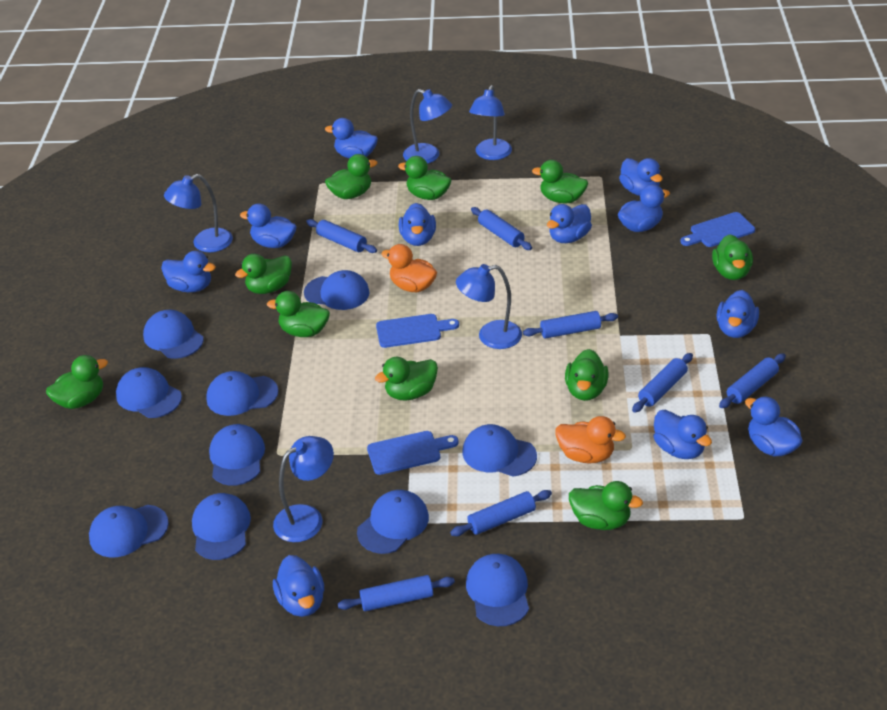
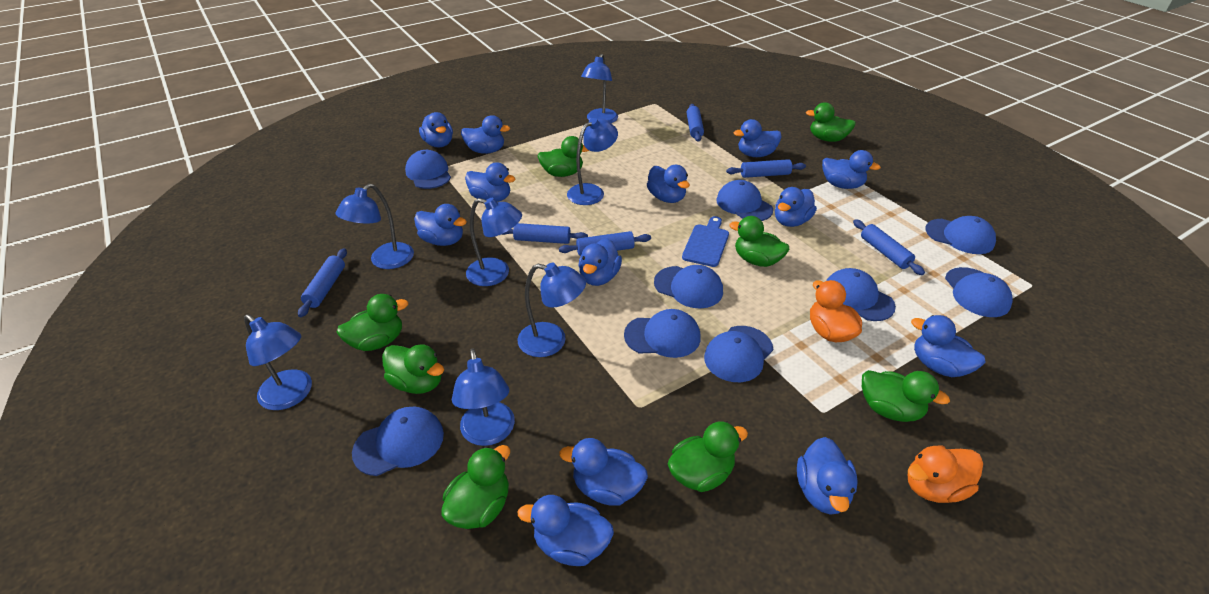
blue cap: [89,505,169,557] [116,367,182,418] [143,310,203,359] [192,493,251,560] [206,371,278,416] [209,424,265,486] [304,270,370,310] [357,490,429,554] [462,424,537,477] [466,554,529,626] = 10 -> [352,406,444,476] [405,150,451,189] [624,309,701,358] [654,265,723,308] [704,326,773,382] [716,180,773,221] [826,268,896,321] [926,216,996,254] [945,267,1013,317] = 9
blue cutting board: [367,431,459,475] [376,314,459,348] [680,212,755,247] = 3 -> [682,216,729,267] = 1
blue duck: [161,251,216,292] [240,203,297,248] [273,555,324,617] [325,118,378,158] [399,203,436,246] [547,204,592,243] [618,184,670,232] [619,158,663,196] [653,410,712,459] [716,290,759,338] [745,396,803,456] = 11 -> [414,204,467,246] [419,112,453,147] [461,115,510,154] [465,162,516,202] [518,495,614,566] [559,438,648,506] [578,238,622,286] [647,165,690,203] [734,119,782,157] [775,187,817,227] [797,437,858,515] [822,150,881,189] [911,315,986,377] = 13
blue lamp: [164,174,233,252] [273,436,334,542] [403,89,452,164] [456,264,522,349] [469,85,512,160] = 5 -> [244,314,312,410] [335,184,414,269] [452,348,515,446] [466,198,522,286] [517,263,586,357] [567,118,618,205] [581,54,618,123] = 7
blue rolling pin: [306,219,377,253] [338,575,455,611] [450,490,552,536] [471,207,532,250] [523,311,618,339] [632,353,693,413] [719,353,786,408] = 7 -> [298,248,347,317] [501,223,588,244] [559,231,651,256] [687,104,704,142] [726,159,806,178] [853,219,925,275] = 6
green duck: [46,355,108,409] [235,254,292,294] [267,291,330,337] [325,154,377,199] [375,357,438,401] [398,156,452,200] [532,160,588,203] [565,349,609,401] [569,481,643,530] [712,234,753,280] = 10 -> [336,294,408,351] [382,344,444,394] [441,445,510,529] [537,136,590,177] [668,421,748,492] [729,216,789,267] [806,102,856,142] [862,370,950,422] = 8

